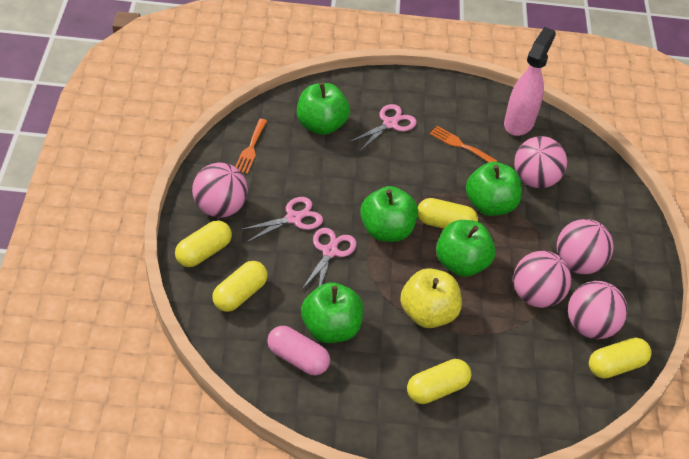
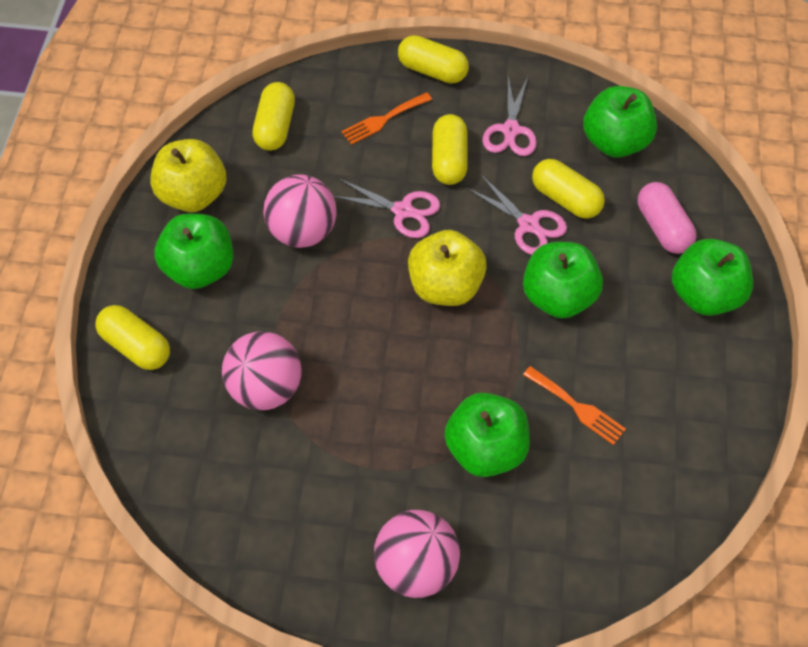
pink ball: [192,162,248,218] [513,251,571,308] [514,136,567,188] [557,219,613,274] [568,281,628,339] = 5 -> [222,331,302,410] [264,174,337,248] [374,510,460,598] = 3
pink spray bottle: [504,27,556,136] = 1 -> none = 0
yellow apple: [400,268,462,328] = 1 -> [150,139,226,212] [408,230,487,306] = 2

